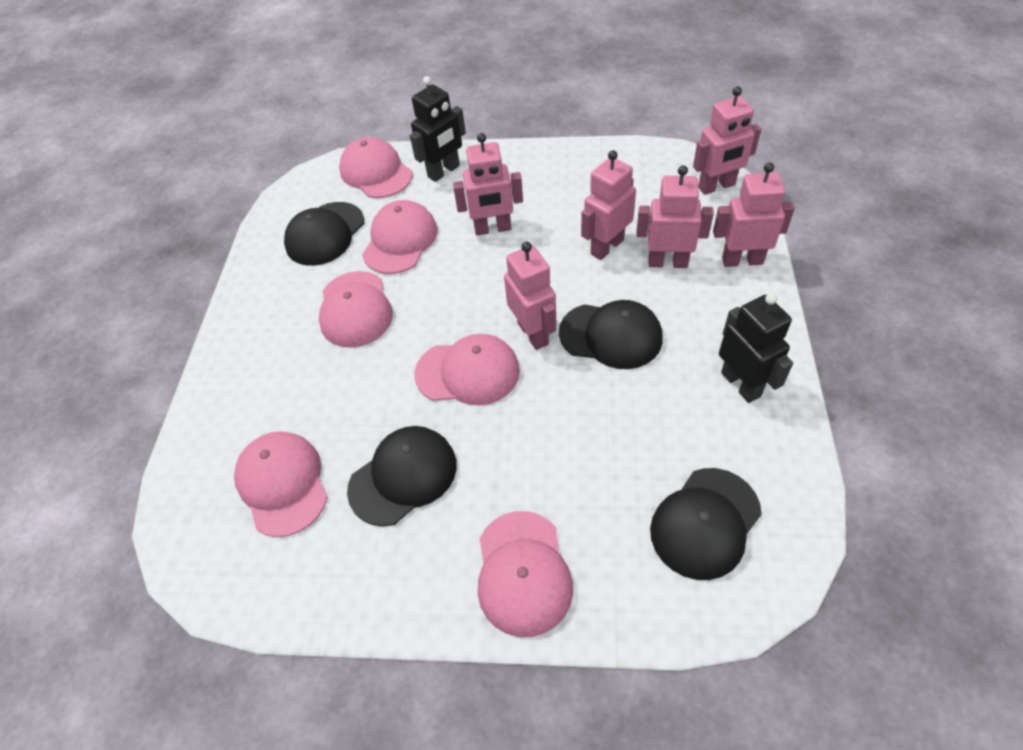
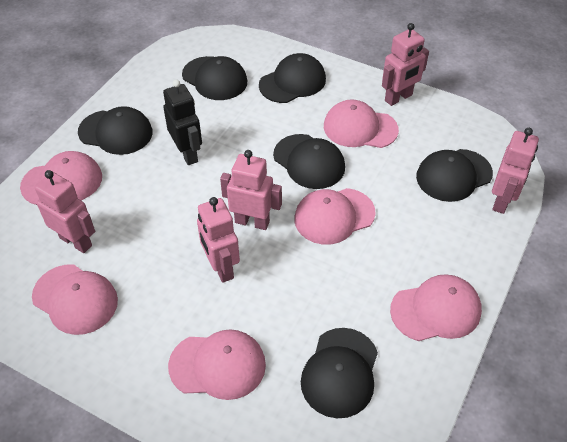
black cap: [284,202,364,266] [347,426,457,526] [559,300,662,369] [650,468,762,580] = 4 -> [78,106,153,155] [182,56,247,100] [259,53,326,103] [273,134,345,189] [301,328,378,418] [416,149,493,202] = 6
black robot: [410,76,466,182] [719,293,793,403] = 2 -> [163,80,202,165] = 1
pink robot: [453,133,523,235] [504,242,556,350] [581,150,636,260] [637,165,714,268] [693,86,761,195] [713,162,795,267] = 6 -> [35,170,95,253] [197,197,240,283] [220,150,282,230] [382,23,429,106] [492,128,539,214] = 5

